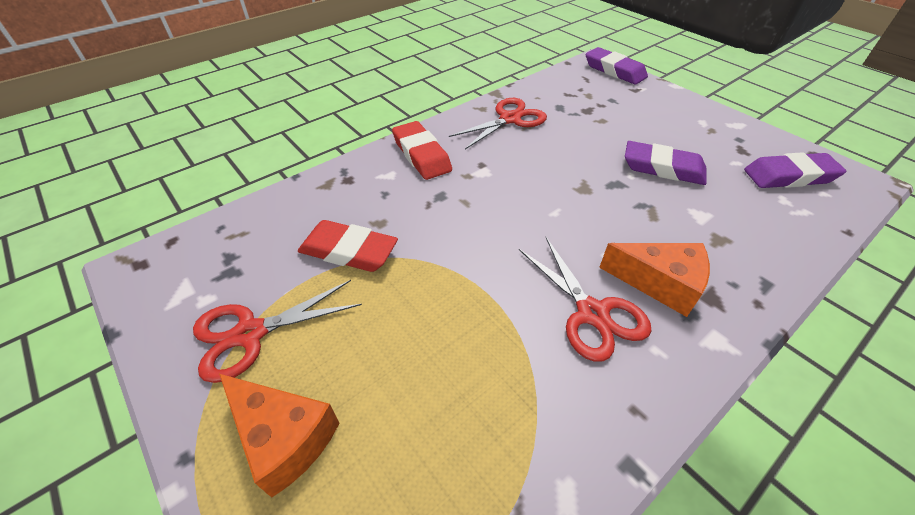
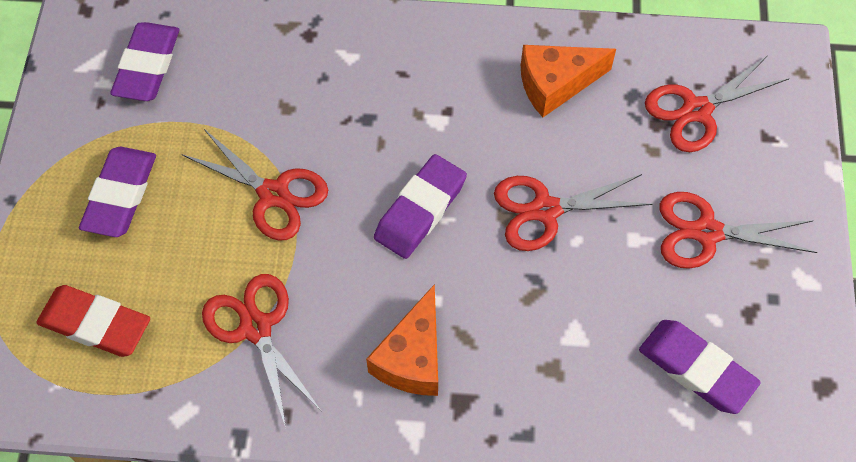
purple eraser: [585,47,648,85] [625,141,707,185] [744,152,846,188] = 3 -> [79,147,156,237] [110,22,179,101] [374,154,467,259] [639,320,761,414] = 4
red eraser: [298,220,398,272] [392,121,452,180] = 2 -> [36,285,150,357] = 1
red scissors: [193,280,362,383] [449,98,547,149] [519,237,652,362] = 3 -> [181,129,328,241] [202,274,322,428] [494,174,653,251] [645,55,789,152] [659,192,817,269] = 5

